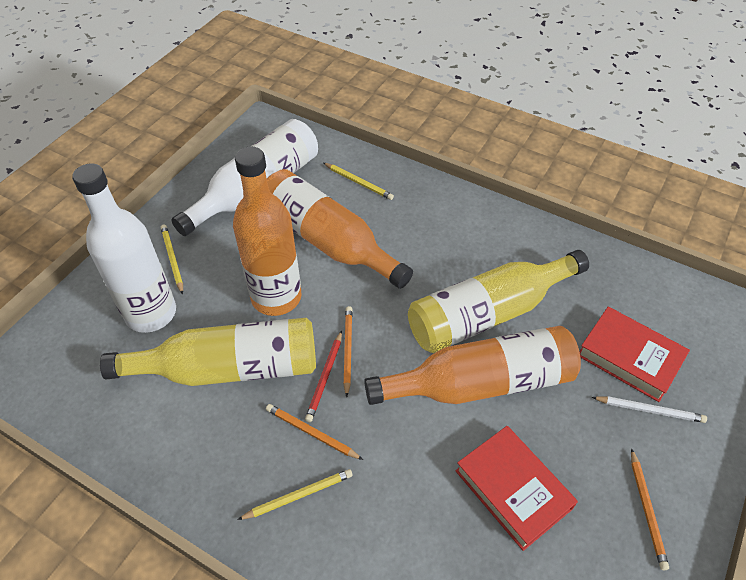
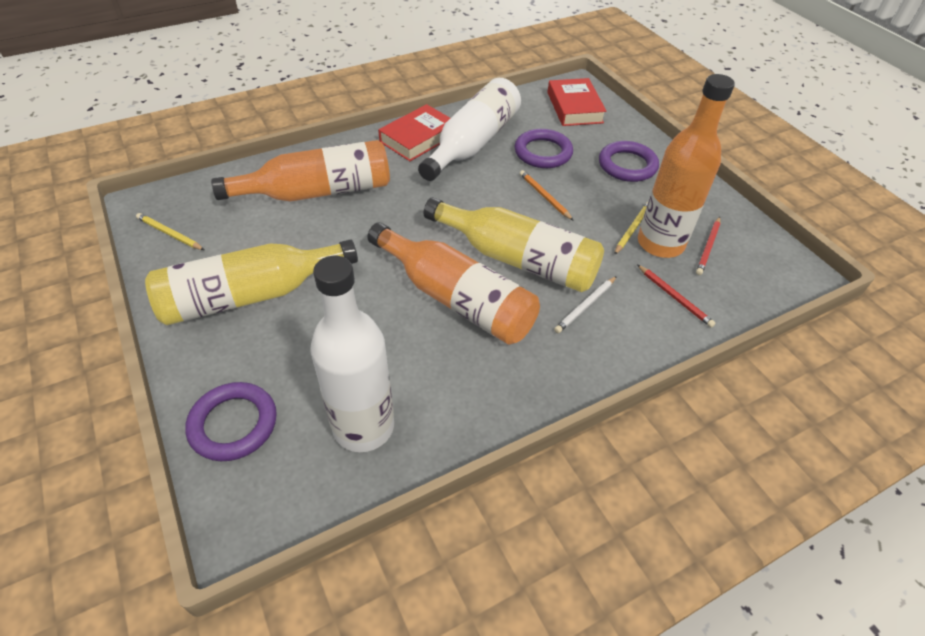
orange pencil: [266,404,363,460] [343,306,353,397] [631,448,669,570] = 3 -> [520,170,574,221] = 1
purple ring: none = 0 -> [185,382,277,461] [515,129,573,168] [599,141,659,182] = 3
red pencil: [305,331,342,422] = 1 -> [637,264,716,328] [696,217,721,275] = 2
yellow pencil: [161,225,183,295] [237,469,353,520] [324,163,394,200] = 3 -> [136,213,204,250] [614,202,648,255] = 2

